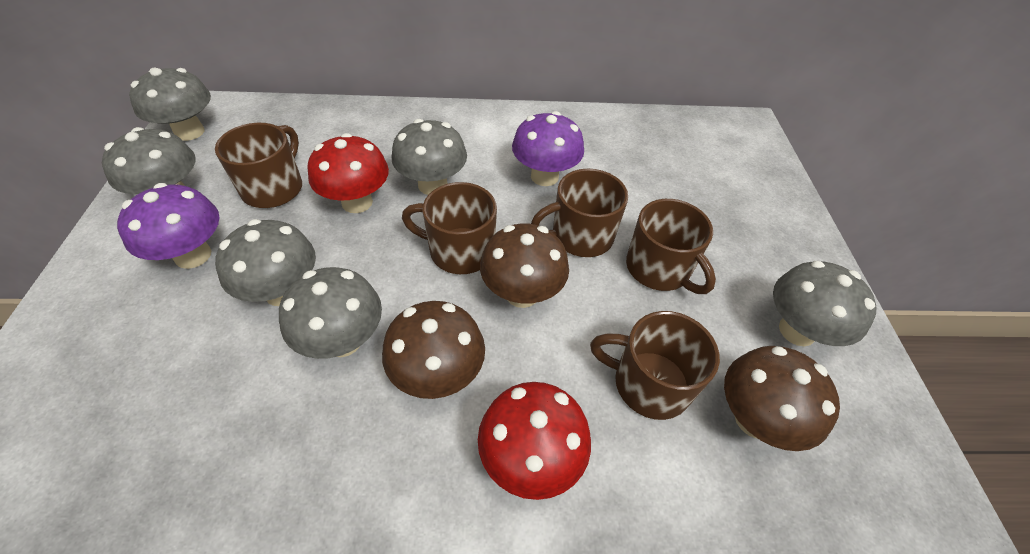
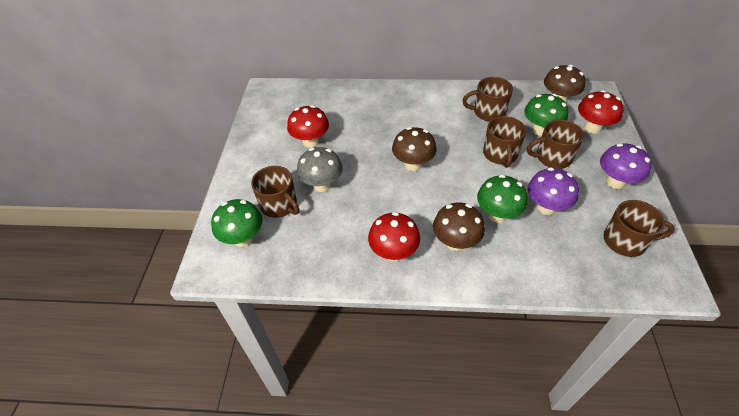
green mushroom: none = 0 -> [211,199,262,247] [477,174,527,223] [524,94,568,136] = 3
grey mushroom: [102,127,195,194] [129,68,211,141] [215,219,316,306] [279,267,382,359] [392,119,467,195] [773,261,876,347] = 6 -> [297,147,343,192] = 1
red mushroom: [308,133,389,213] [478,382,591,500] = 2 -> [287,105,329,148] [368,212,420,262] [578,90,624,134] = 3

